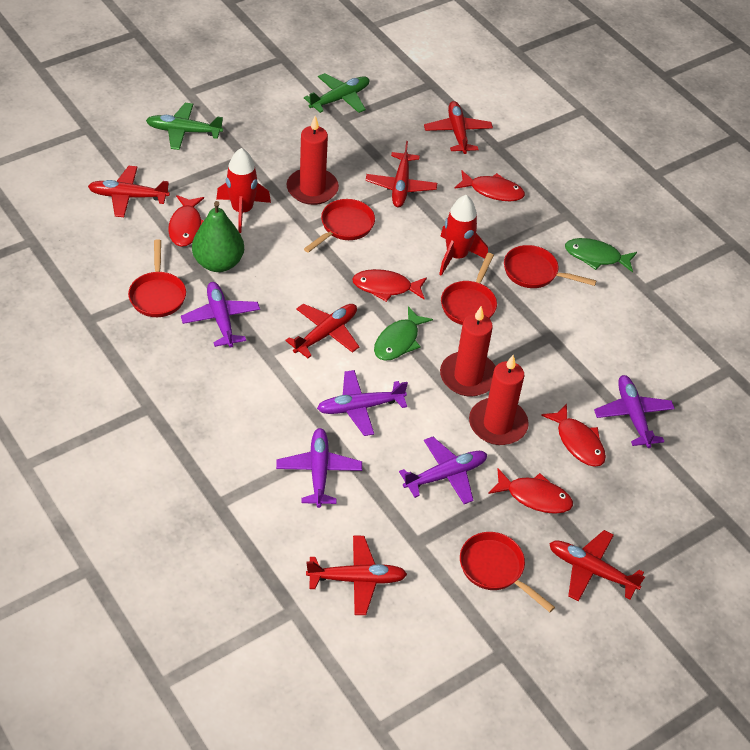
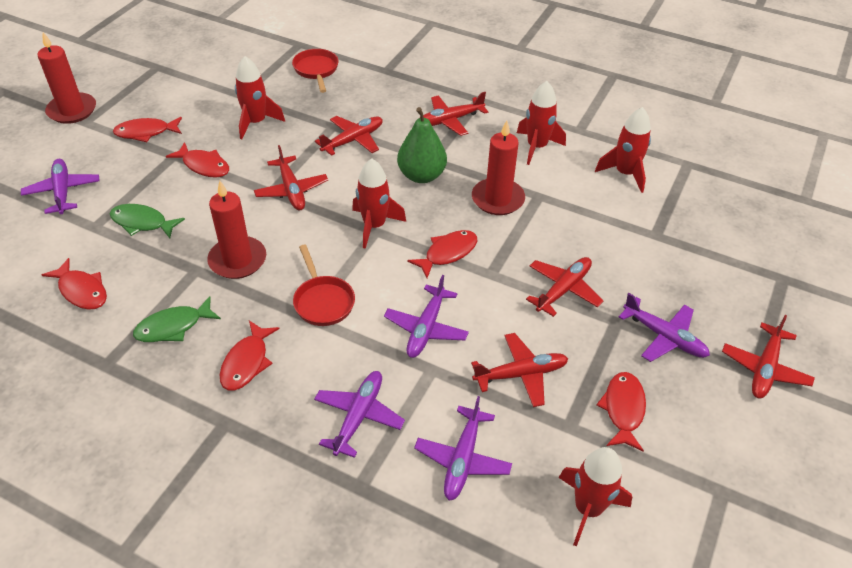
green plane: [146,103,223,150] [304,73,369,113] = 2 -> none = 0
red fish: [168,195,204,247] [352,269,427,302] [454,171,525,201] [488,468,573,514] [541,403,606,467] = 5 -> [42,258,107,310] [113,117,182,142] [166,142,229,178] [220,321,279,390] [407,230,477,278] [597,372,646,452] = 6
red pan: [128,239,186,317] [304,199,375,253] [441,253,497,325] [460,532,555,612] [504,245,597,288] = 5 -> [292,49,339,93] [293,245,355,326] = 2
red rocket: [216,148,271,233] [439,195,488,276] = 2 -> [235,56,285,139] [352,158,406,249] [517,81,566,165] [559,447,632,547] [595,107,651,193] = 5

